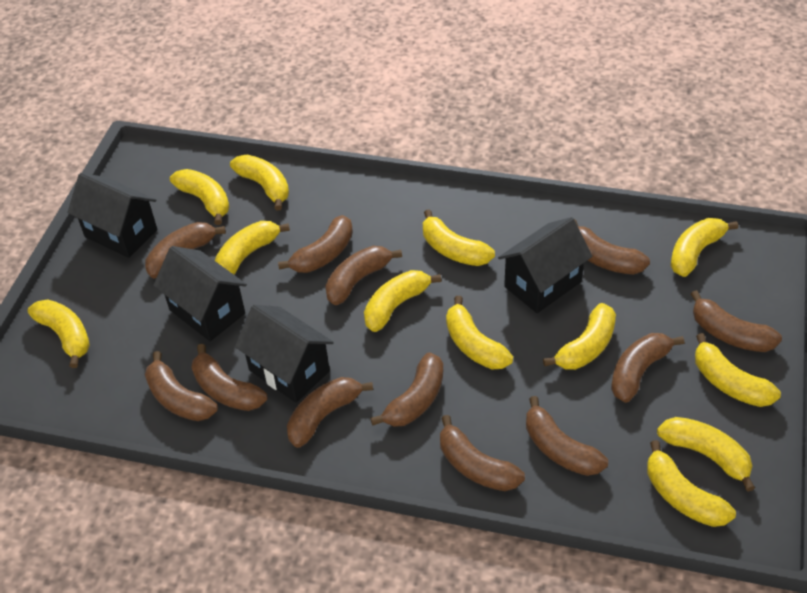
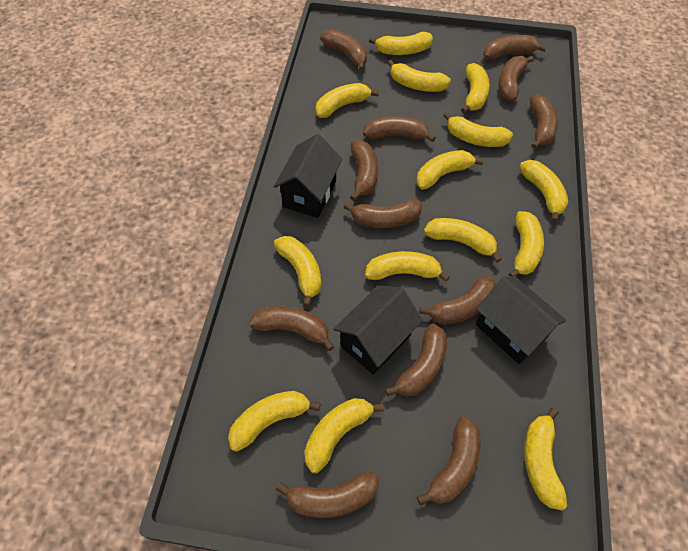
black house: [68,173,158,258] [153,246,247,341] [235,305,334,403] [498,217,593,313] = 4 -> [274,134,342,218] [333,285,423,375] [476,276,566,364] = 3
yellow banana: [28,299,90,368] [170,169,229,225] [214,221,290,275] [230,155,289,210] [364,270,441,332] [423,209,495,266] [446,296,513,369] [543,303,616,370] [647,440,736,527] [657,417,755,492] [670,218,738,277] [695,333,781,407] = 12 -> [228,391,321,452] [274,236,321,307] [304,398,384,473] [316,83,379,118] [365,251,450,282] [369,32,433,55] [387,60,451,92] [416,150,484,190] [424,218,502,263] [443,112,513,147] [461,63,490,113] [509,211,544,277] [519,160,568,222] [524,408,567,510] = 14

